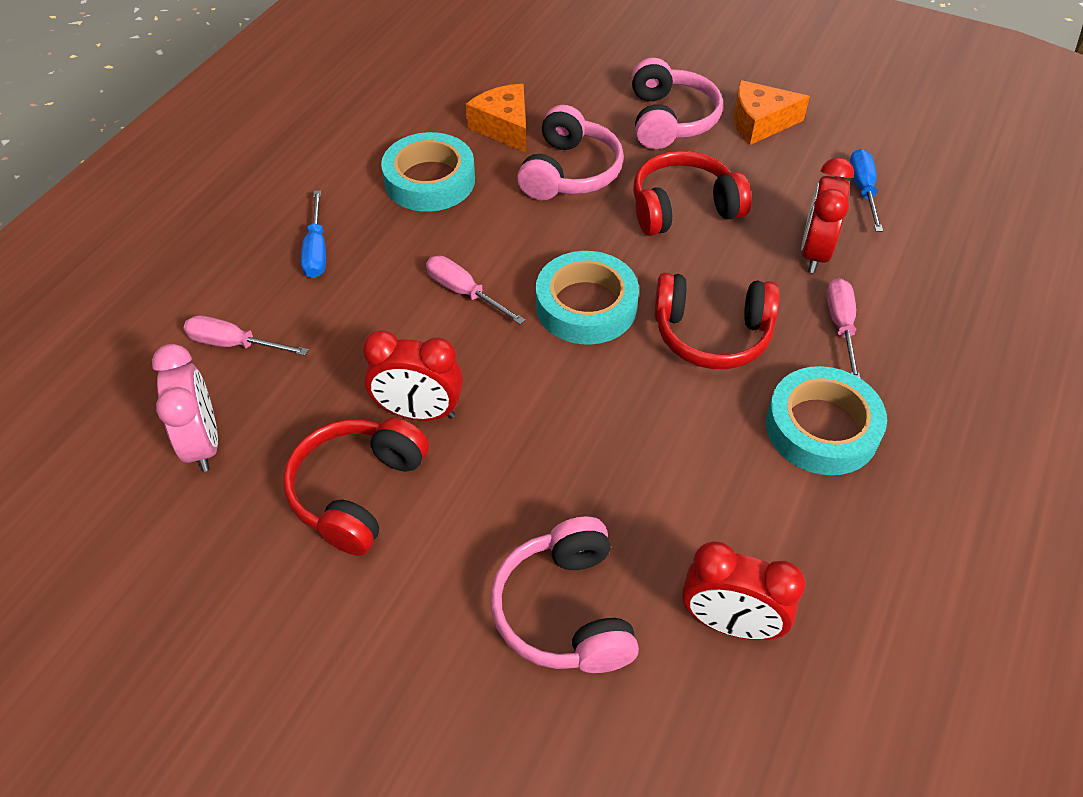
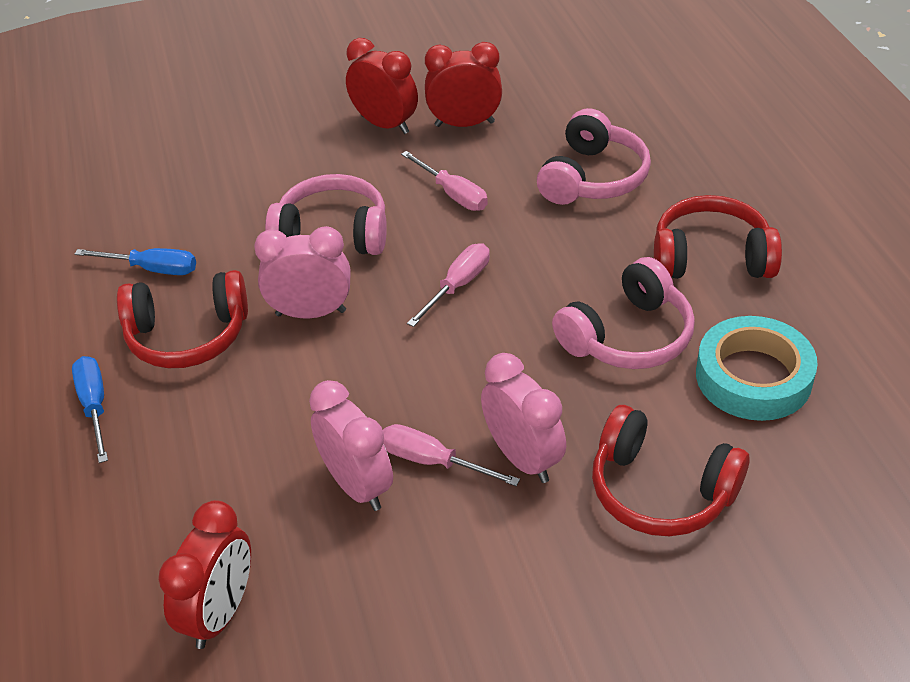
orange cheese: [466,84,526,152] [733,80,810,145] = 2 -> none = 0
pink clock: [152,344,218,472] = 1 -> [254,226,350,318] [309,380,393,511] [481,353,566,483] = 3
turquoise tape: [381,132,475,212] [536,251,639,345] [766,366,887,475] = 3 -> [696,316,818,421] = 1

